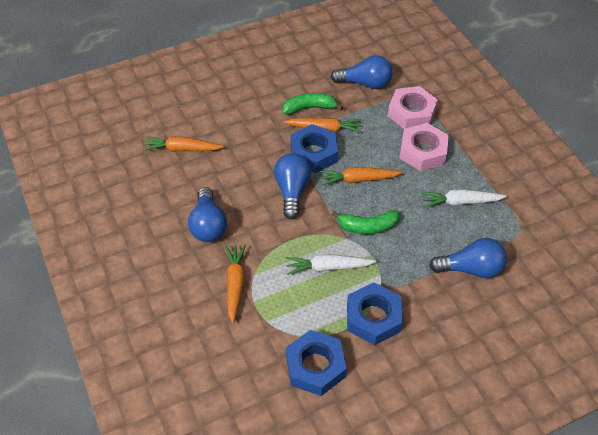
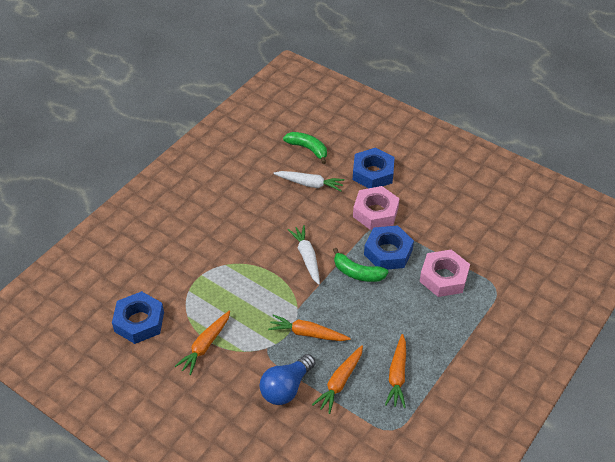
blue light bulb: [188,187,227,242] [274,153,311,219] [331,55,392,89] [429,238,507,278] = 4 -> [260,354,315,405] = 1

